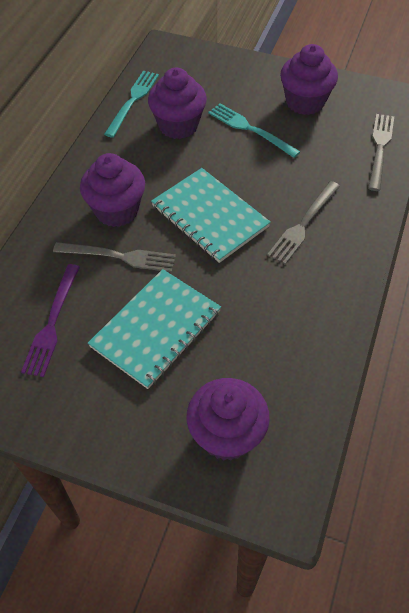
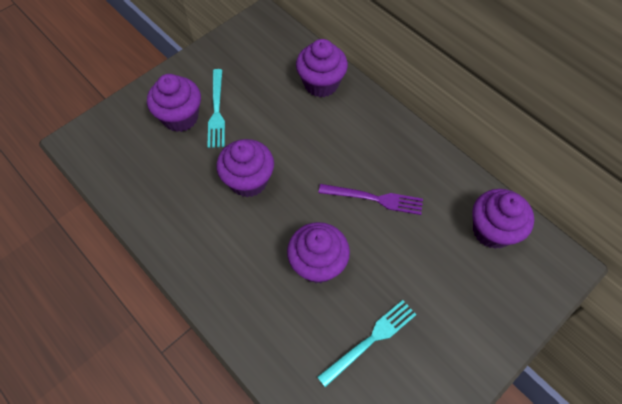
grey fork: [53,242,176,272] [267,181,340,264] [368,114,394,191] = 3 -> none = 0
purple cupcake: [80,153,145,227] [148,68,207,139] [187,378,270,460] [280,44,338,115] = 4 -> [147,74,201,132] [216,139,274,197] [287,222,350,284] [296,39,348,97] [472,189,534,249] = 5
turquoise notebook: [88,269,221,389] [151,168,271,263] = 2 -> none = 0

